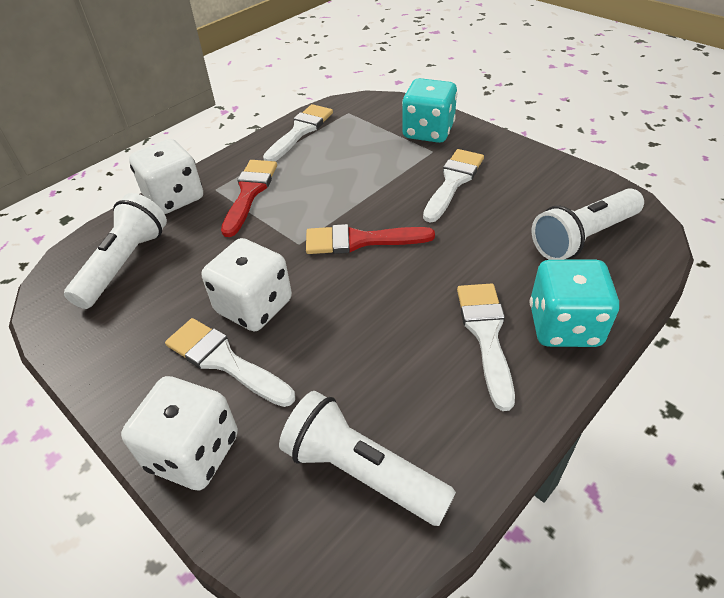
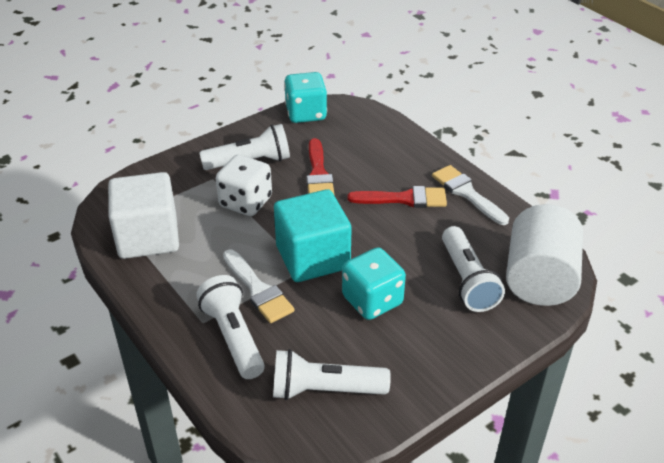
turquoise cube: none = 0 -> [274,189,352,282] = 1
white brush: [165,318,295,407] [263,104,333,161] [423,149,484,223] [457,283,515,411] = 4 -> [223,250,295,323] [432,165,509,225] = 2
white cube: none = 0 -> [108,172,179,259] = 1
white cylinder: none = 0 -> [506,204,583,306] = 1
white dice: [121,376,238,490] [129,139,203,214] [202,238,292,331] = 3 -> [216,155,272,216] = 1
white flashlight: [64,193,167,309] [279,391,456,526] [532,188,644,260] = 3 -> [196,275,265,379] [199,124,290,170] [273,349,391,400] [442,226,505,312] = 4

